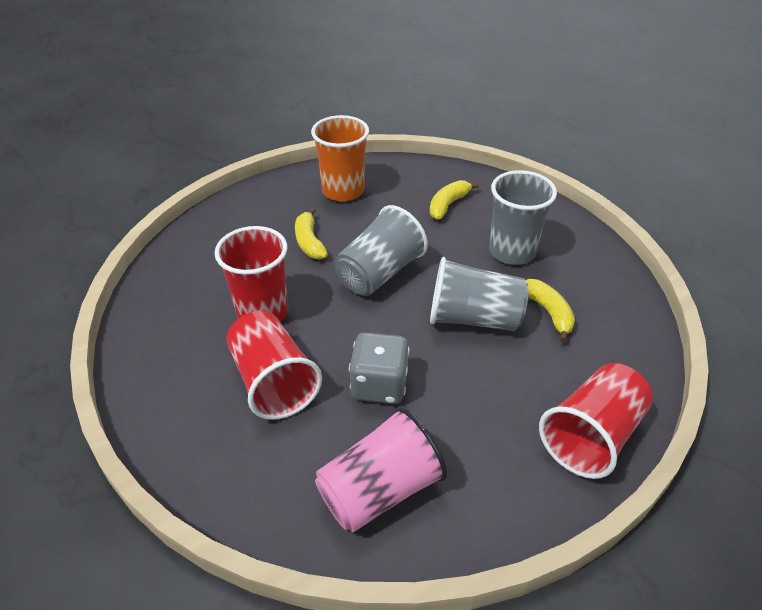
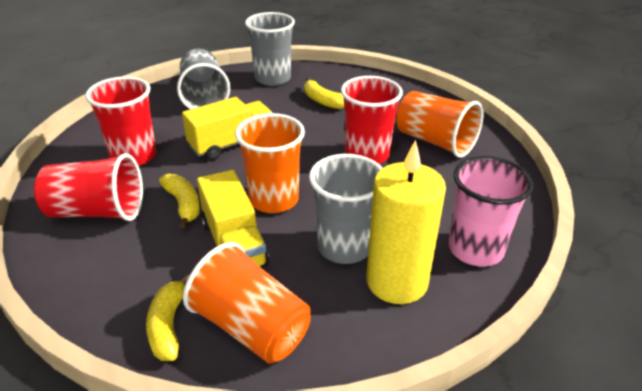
grey dice: [349,332,409,404] = 1 -> none = 0
orange cup: [311,115,369,202] = 1 -> [183,242,311,363] [235,113,305,213] [396,91,483,158] = 3
yellow candle: none = 0 -> [366,140,446,304] = 1
yellow truck: none = 0 -> [182,97,272,160] [197,170,269,267] = 2

